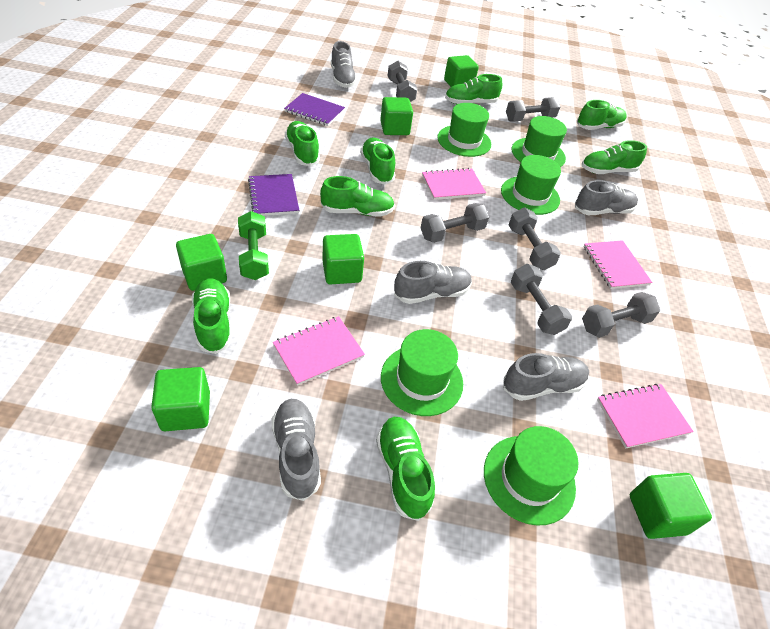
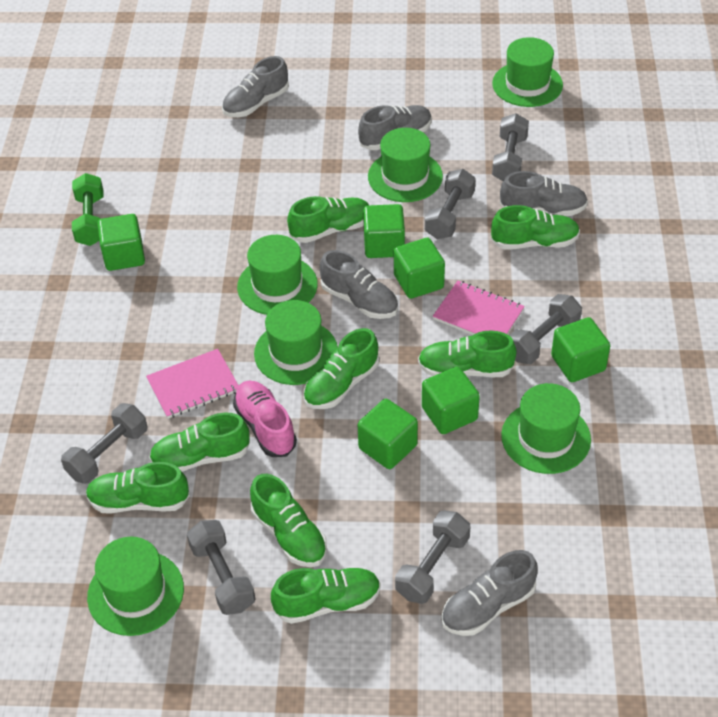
green hat: [381,329,463,416] [437,103,491,157] [484,426,579,526] [501,155,561,215] [512,116,567,167] = 5 -> [87,537,184,636] [237,235,318,315] [254,300,338,385] [368,128,443,202] [492,37,563,107] [501,383,591,474] = 6
pink notebook: [273,316,365,386] [422,168,486,200] [584,240,652,289] [597,384,694,449] = 4 -> [146,349,239,419] [433,281,525,335] = 2
pink shoe: none = 0 -> [233,380,297,457] = 1
purple notebook: [248,174,299,216] [284,93,345,126] = 2 -> none = 0

